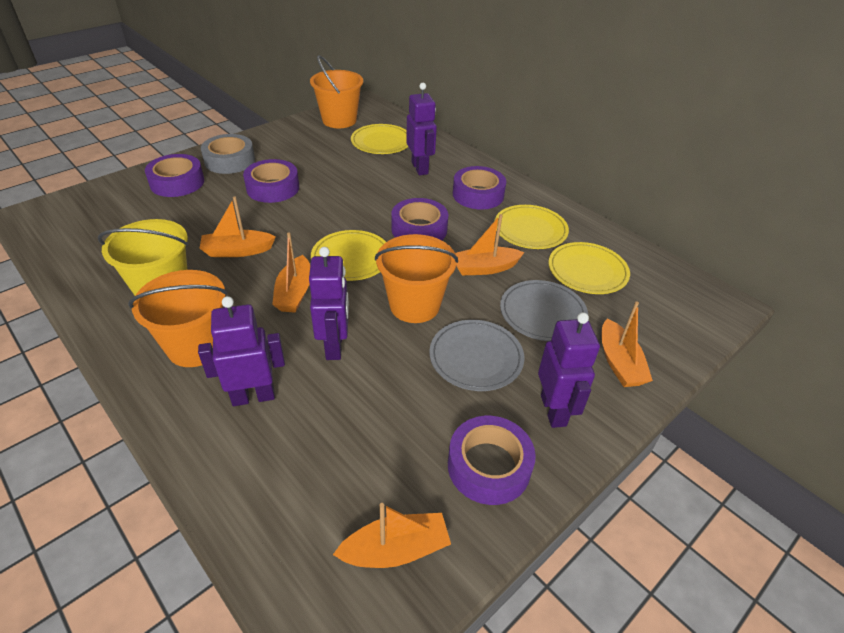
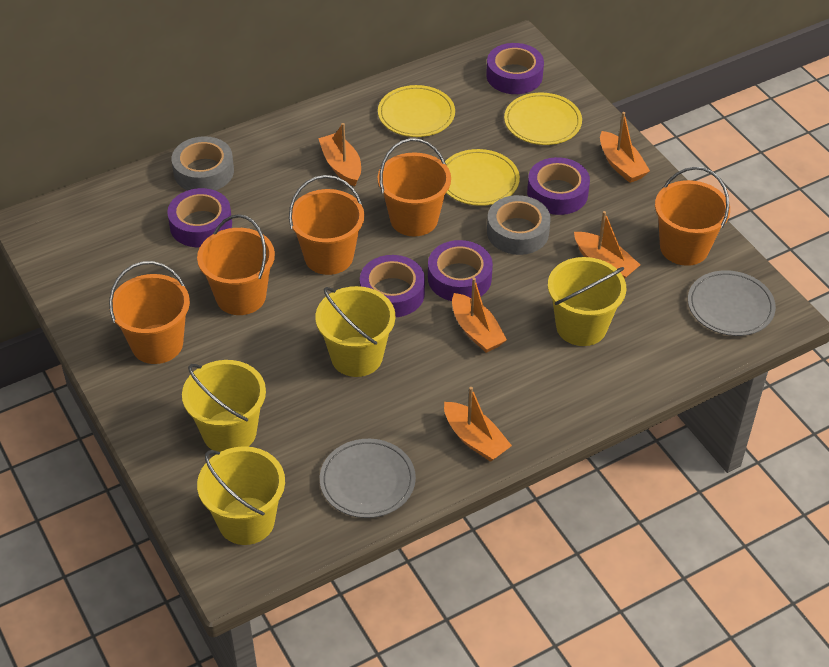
grey tape: [201,134,255,174] = 1 -> [171,136,234,190] [487,195,551,255] = 2
orange bucket: [128,270,228,367] [310,55,363,128] [375,234,458,323] = 3 -> [109,261,190,364] [197,214,275,315] [289,175,364,275] [378,138,451,236] [655,167,730,266] = 5
purple robot: [198,296,285,406] [309,247,349,360] [406,83,437,175] [538,312,600,428] = 4 -> none = 0
yellow bucket: [98,219,188,295] = 1 -> [182,360,266,452] [197,446,285,545] [315,286,395,377] [548,257,626,346] = 4
yellow plate: [311,230,386,281] [351,124,408,154] [494,205,569,249] [548,242,630,294] = 4 -> [378,85,455,137] [445,149,520,206] [504,93,582,145] = 3

